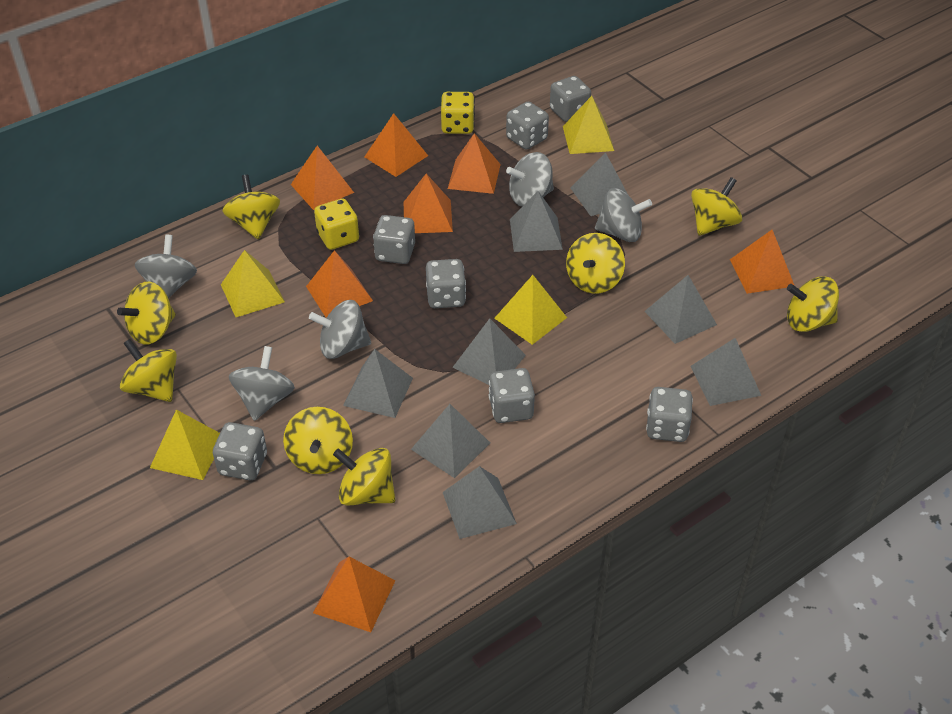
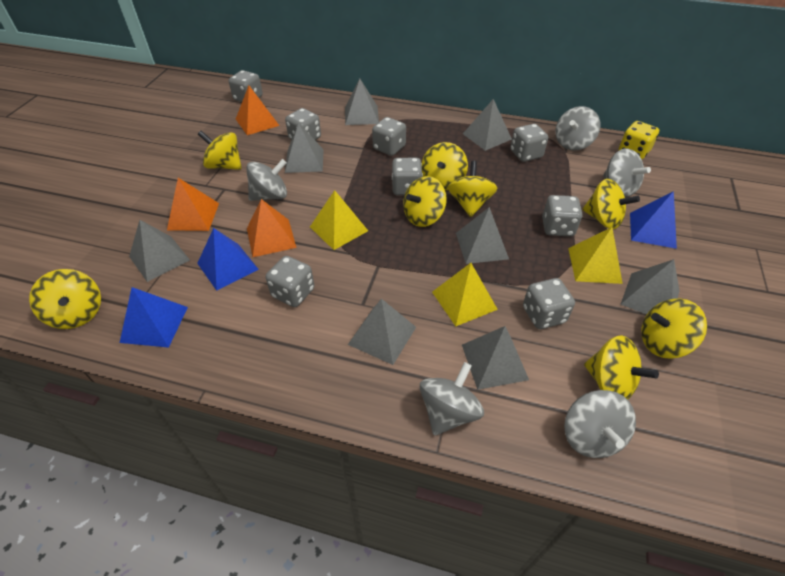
blue pyramid: none = 0 -> [120,287,188,348] [197,228,259,291] [630,191,677,249] = 3
grey dice: [213,422,267,480] [373,215,415,264] [426,259,466,308] [489,368,535,423] [506,102,549,150] [550,76,591,122] [646,387,693,442] = 7 -> [229,70,263,102] [266,256,314,307] [285,108,321,140] [372,117,406,156] [392,158,423,195] [510,124,548,162] [523,278,575,329] [542,195,582,237] = 8
orange pyramid: [291,146,354,210] [306,250,373,318] [313,557,396,632] [364,113,428,177] [404,174,453,233] [448,133,501,194] [730,230,795,294] = 7 -> [167,178,219,231] [236,86,279,135] [247,199,296,257] = 3
yellow dice: [314,198,359,250] [441,92,475,134] = 2 -> [619,121,659,159] = 1
yellow pyramid: [150,410,220,480] [221,250,285,317] [494,275,567,345] [563,96,614,154] = 4 -> [310,190,368,250] [432,263,498,326] [568,227,623,284] = 3

